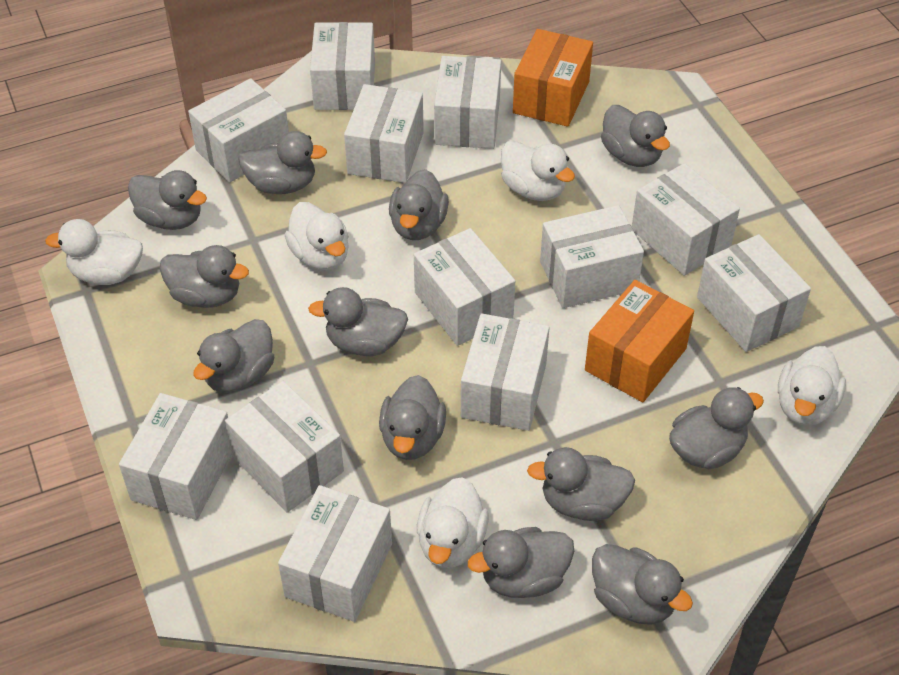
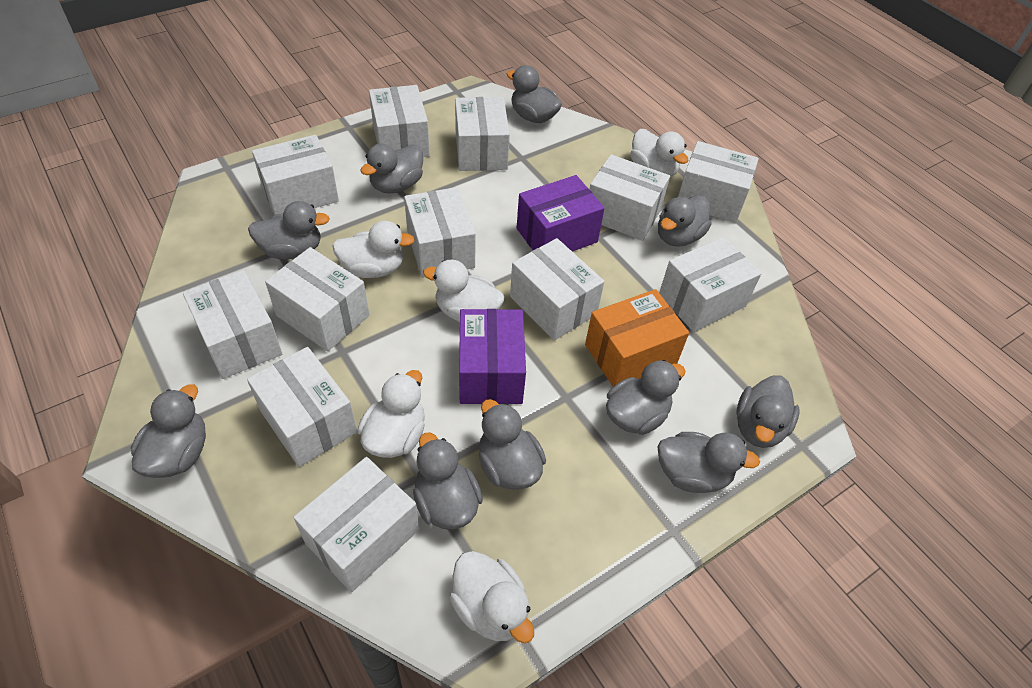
grey duck: [128,170,207,230] [160,245,249,308] [193,319,274,393] [238,131,327,194] [308,287,408,356] [379,375,446,460] [389,169,449,240] [468,527,574,598] [527,447,635,521] [592,544,693,625] [601,105,670,167] [669,387,764,469] = 12 -> [131,385,206,478] [248,201,330,259] [360,144,423,193] [413,433,483,529] [479,399,546,490] [507,65,562,123] [606,360,686,435] [658,195,711,247] [658,432,760,493] [737,375,800,448] = 10
orange box: [513,29,593,127] [585,280,694,402] = 2 -> [585,289,689,386] = 1
purple box: none = 0 -> [459,309,526,404] [517,175,604,252] = 2

